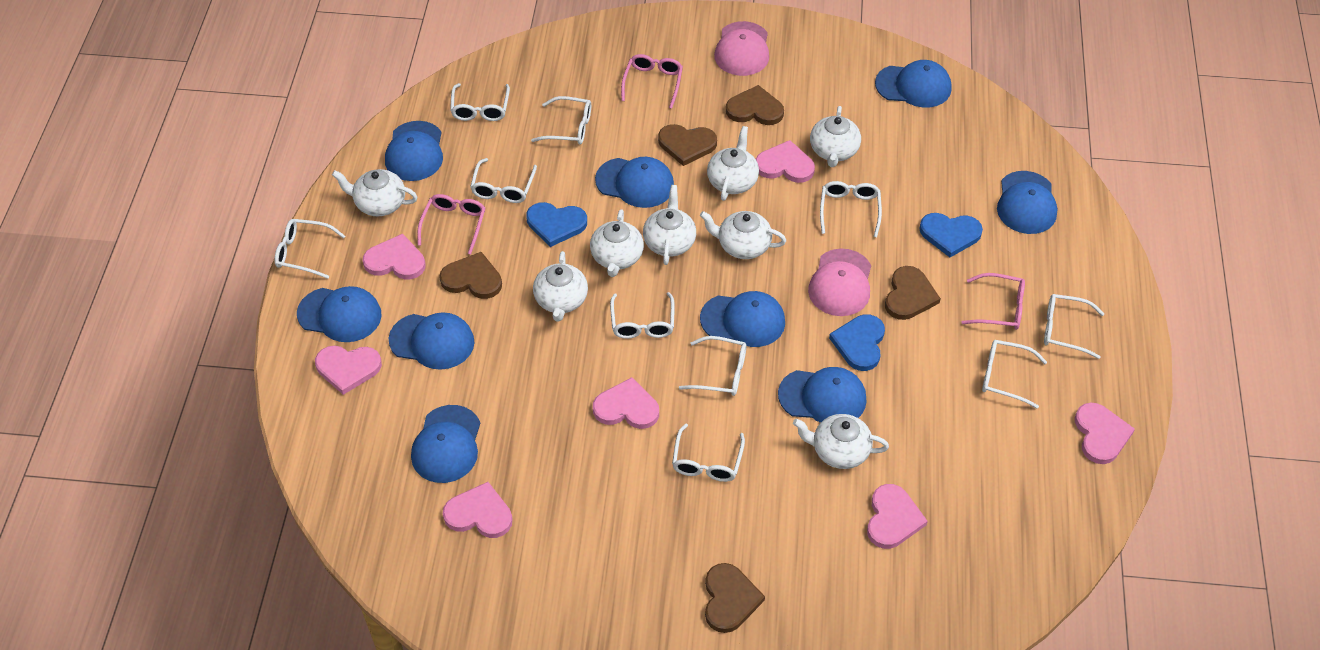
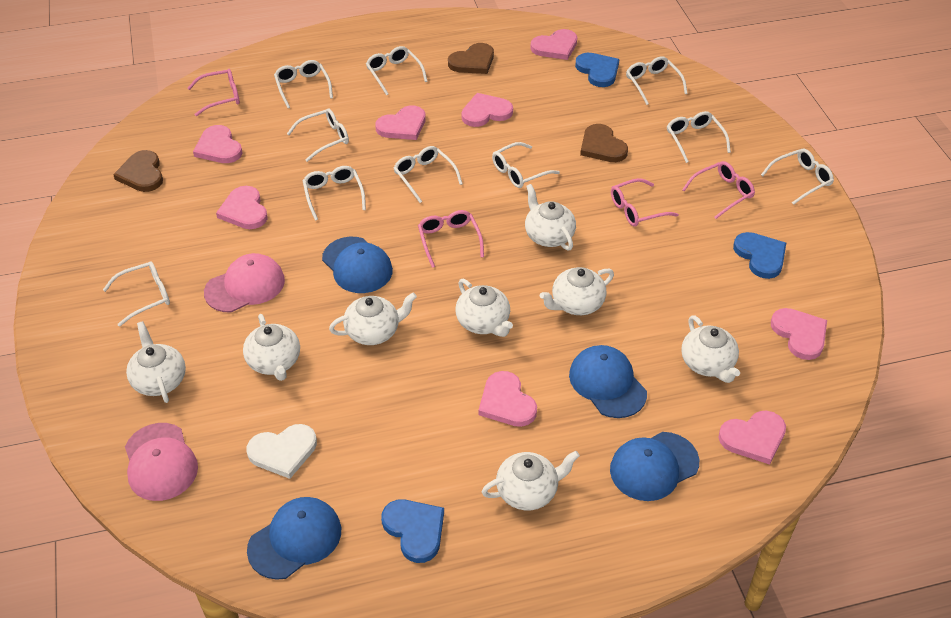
blue cap: [297,286,382,342] [385,121,443,181] [389,312,474,370] [411,405,480,483] [595,157,674,208] [700,291,785,347] [778,367,866,423] [875,60,952,107] [997,171,1057,234] = 9 -> [247,497,341,580] [322,237,393,293] [569,345,647,418] [610,432,699,501] = 4
brown heart: [439,252,502,299] [658,124,717,166] [705,563,765,633] [726,85,784,125] [885,266,941,320] = 5 -> [113,150,163,192] [448,43,494,74] [580,124,628,162] = 3
pink glasses: [417,194,485,255] [621,54,683,109] [961,273,1025,330] = 3 -> [187,69,240,116] [418,210,484,268] [611,178,679,226] [682,161,755,219] = 4
pink heart: [315,346,382,395] [363,234,425,280] [443,482,512,538] [593,377,659,429] [756,140,815,183] [867,484,928,549] [1075,403,1135,464] = 7 -> [193,125,243,163] [216,186,268,229] [375,105,426,140] [461,93,513,127] [478,371,537,427] [530,29,578,60] [718,411,786,465] [771,308,827,360] = 8
white heart: none = 0 -> [247,424,317,479] = 1

